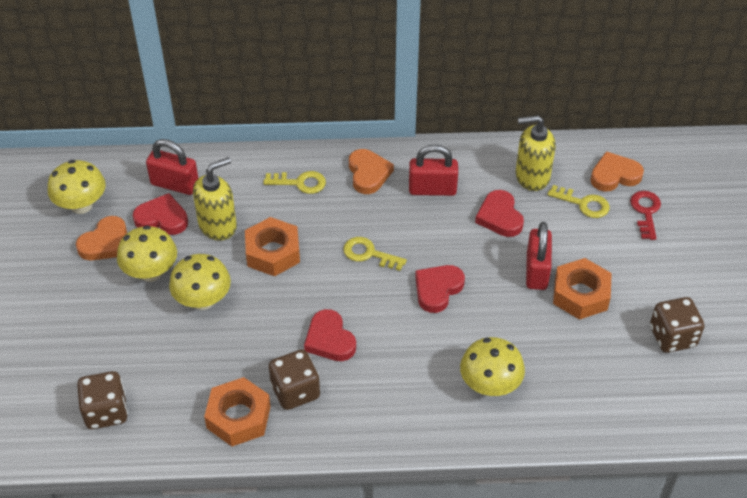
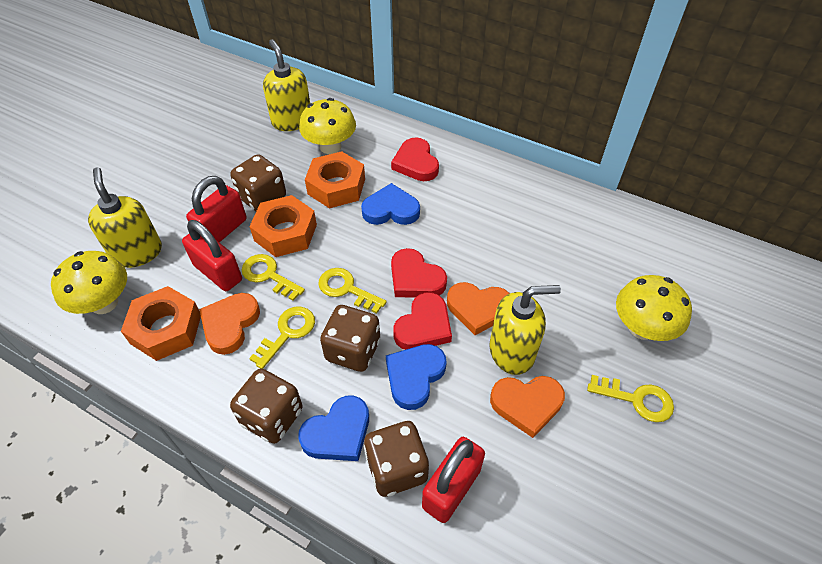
blue heart: none = 0 -> [298,395,369,461] [361,183,420,225] [386,344,447,410] = 3
brown dice: [77,371,128,429] [269,350,320,410] [650,297,704,353] = 3 -> [230,154,286,211] [230,369,303,444] [320,305,380,372] [364,421,429,497] = 4
red heart: [133,193,188,235] [304,309,356,361] [415,265,465,313] [475,190,524,237] = 4 -> [391,137,439,181] [391,248,447,298] [393,293,452,350] = 3
red key: [630,191,661,240] = 1 -> none = 0
yellow key: [263,171,326,194] [343,237,407,271] [547,185,610,218] = 3 -> [242,254,305,301] [249,307,315,369] [318,268,387,314] [587,375,674,422] = 4
yellow mushroom: [47,160,106,214] [117,226,177,282] [169,254,231,310] [460,337,525,396] = 4 -> [51,251,127,314] [299,98,356,154] [616,275,692,341] = 3
yellow soap dispenser: [193,157,237,240] [516,115,556,191] = 2 -> [88,167,162,268] [263,39,310,131] [490,285,561,375] = 3

